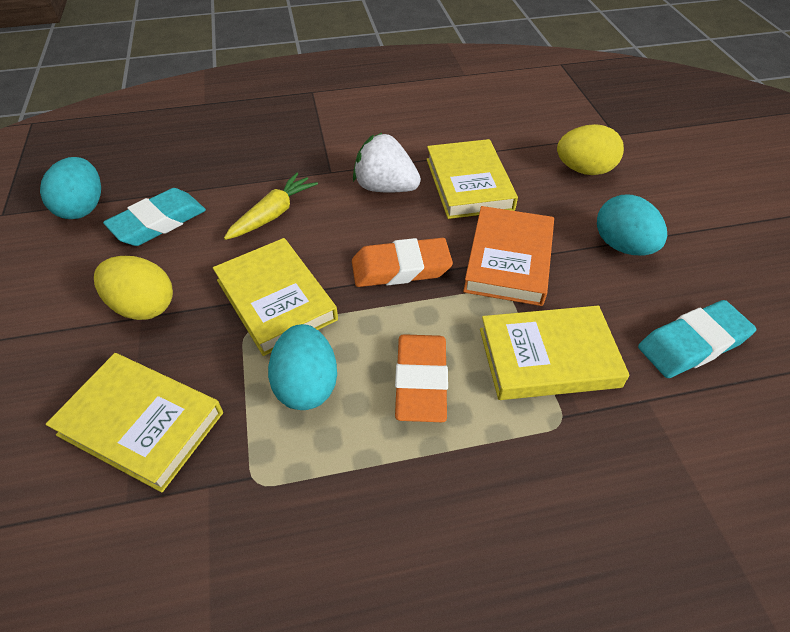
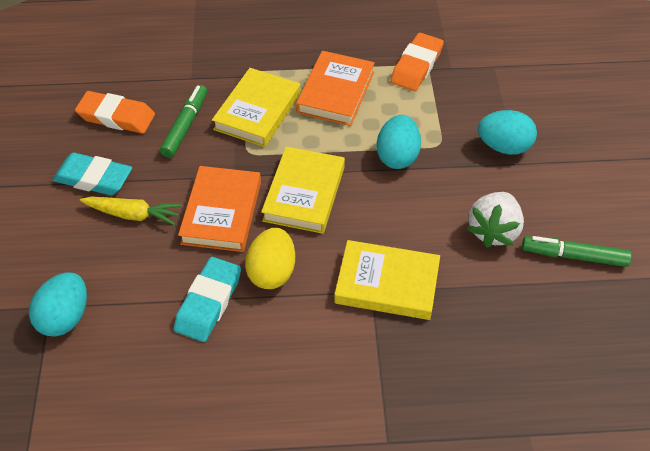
green marker: none = 0 -> [160,85,207,158] [522,236,632,267] = 2
orange book: [463,206,554,306] = 1 -> [178,166,261,252] [296,51,375,126] = 2
yellow book: [46,353,223,492] [213,238,338,356] [427,139,518,219] [480,306,629,400] = 4 -> [212,68,301,147] [261,147,345,234] [334,240,440,320] = 3
yellow egg: [94,256,173,320] [557,124,624,175] = 2 -> [245,228,295,289] = 1

